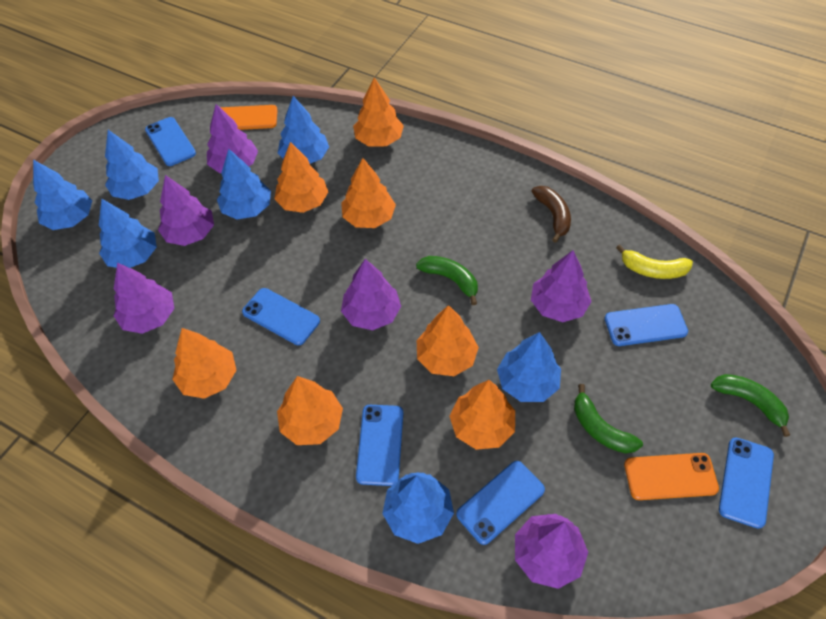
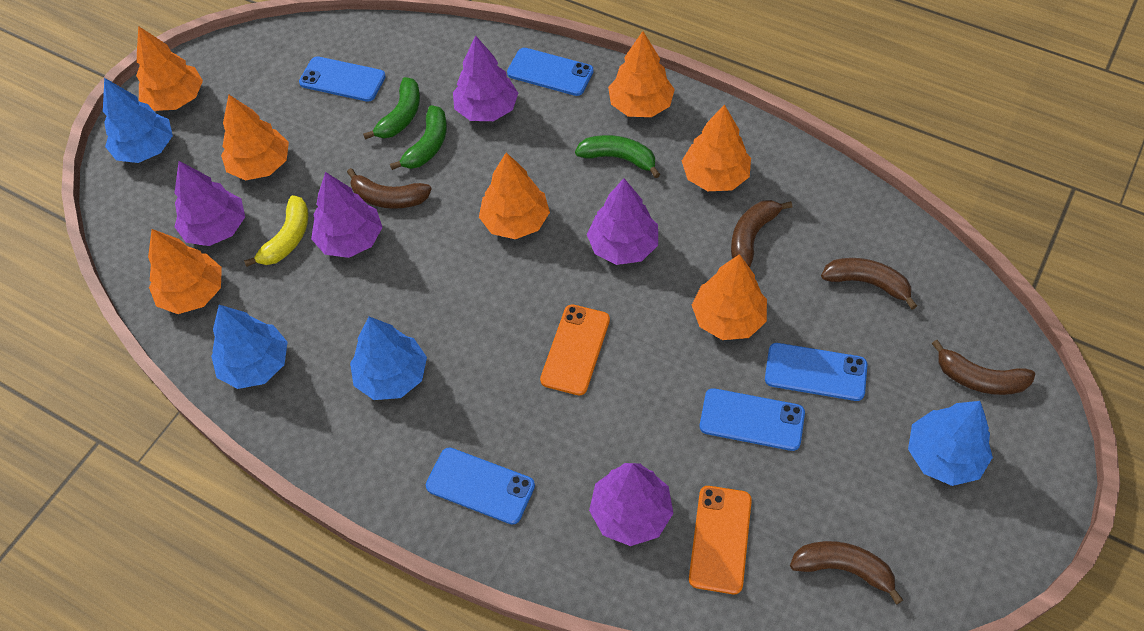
blue phone: [145,117,196,166] [242,288,320,345] [356,405,403,486] [456,461,545,545] [605,304,688,346] [719,437,774,529] = 6 -> [299,57,386,102] [426,447,535,525] [507,48,594,96] [700,388,805,451] [765,343,867,401] = 5
blue tree: [33,160,92,230] [99,199,157,268] [105,130,159,200] [217,149,271,220] [278,96,329,164] [382,472,454,544] [497,332,561,402] = 7 -> [103,78,173,163] [211,305,288,389] [350,317,427,400] [908,401,993,486] = 4
brown banana: [531,186,571,243] = 1 -> [347,168,432,209] [731,200,792,267] [790,541,903,604] [821,258,917,309] [931,340,1035,395] = 5
purple tree: [114,263,174,334] [158,175,214,246] [207,104,258,173] [341,259,401,330] [515,514,588,589] [531,250,592,322] = 6 -> [174,161,245,246] [311,172,383,258] [453,35,518,121] [587,178,658,265] [589,463,673,546] = 5

